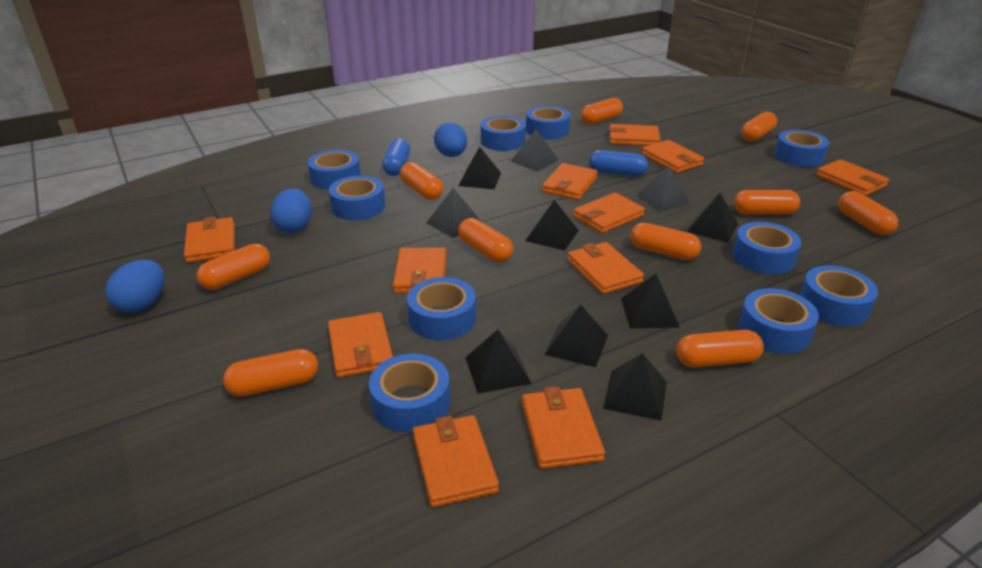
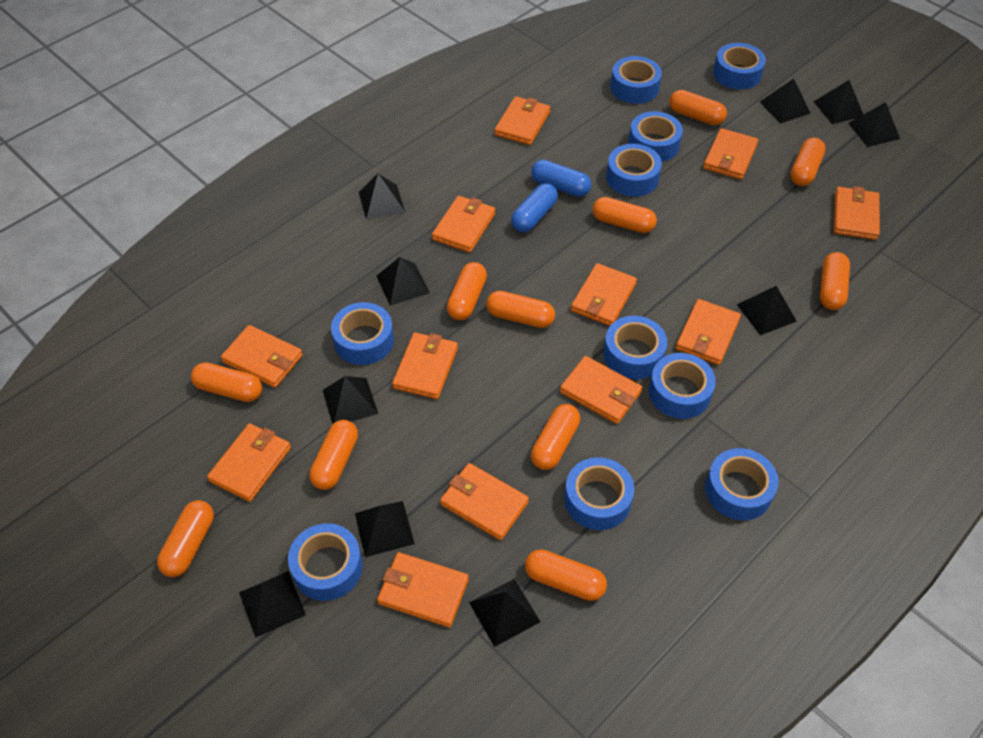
blue egg: [105,260,164,313] [270,189,312,233] [434,123,467,157] = 3 -> none = 0
orange capsule: [197,244,270,290] [223,349,318,397] [400,162,443,200] [458,218,513,262] [581,98,623,124] [630,223,701,260] [676,330,763,368] [734,190,800,215] [741,111,777,142] [838,191,898,235] = 10 -> [157,500,214,577] [191,362,262,402] [309,420,358,490] [447,262,487,320] [486,291,555,328] [525,549,607,601] [531,404,580,470] [592,197,657,233] [669,90,727,126] [790,137,825,186] [820,252,850,310] = 11
orange wallet: [184,217,235,263] [328,312,393,378] [393,248,446,293] [413,415,499,507] [522,386,605,469] [542,163,598,200] [567,242,644,294] [573,193,645,233] [609,124,661,146] [641,140,704,173] [816,159,889,196] = 11 -> [207,423,291,502] [221,325,303,388] [377,552,469,628] [392,333,458,399] [432,196,495,253] [440,463,529,540] [494,96,550,145] [560,356,642,424] [571,263,637,326] [676,299,741,365] [703,128,758,180] [834,186,880,240] = 12

